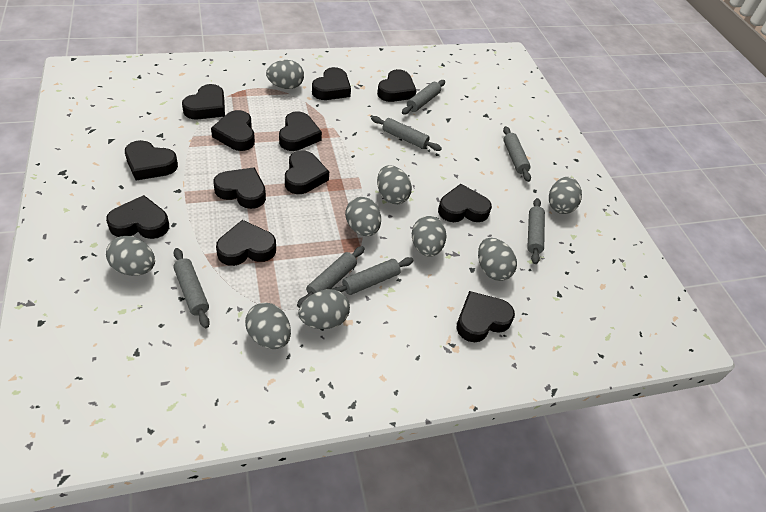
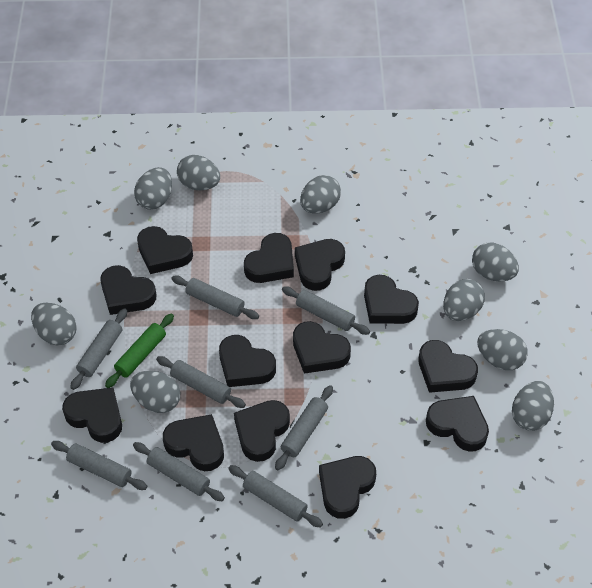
black heart: [106,195,169,239] [125,140,178,180] [182,84,225,120] [211,110,255,151] [213,167,266,209] [216,220,276,266] [279,111,322,151] [285,150,329,194] [312,67,351,100] [377,69,417,102] [438,184,492,222] [457,291,515,342] = 12 -> [62,387,122,443] [100,265,156,315] [137,226,193,274] [163,414,224,471] [219,335,276,387] [234,400,290,462] [244,233,294,283] [293,321,351,374] [295,239,345,291] [319,456,376,519] [364,275,419,324] [418,340,478,393] [426,396,489,452] = 13
green rolling pin: none = 0 -> [105,313,174,388] = 1
grey rolling pin: [173,248,210,328] [297,246,365,308] [332,257,414,295] [371,116,442,151] [402,80,445,115] [503,126,531,182] [527,198,545,264] = 7 -> [51,441,147,490] [70,308,127,390] [133,442,225,501] [156,356,246,408] [171,275,259,319] [228,465,323,528] [275,385,333,470] [282,286,370,335] = 8

